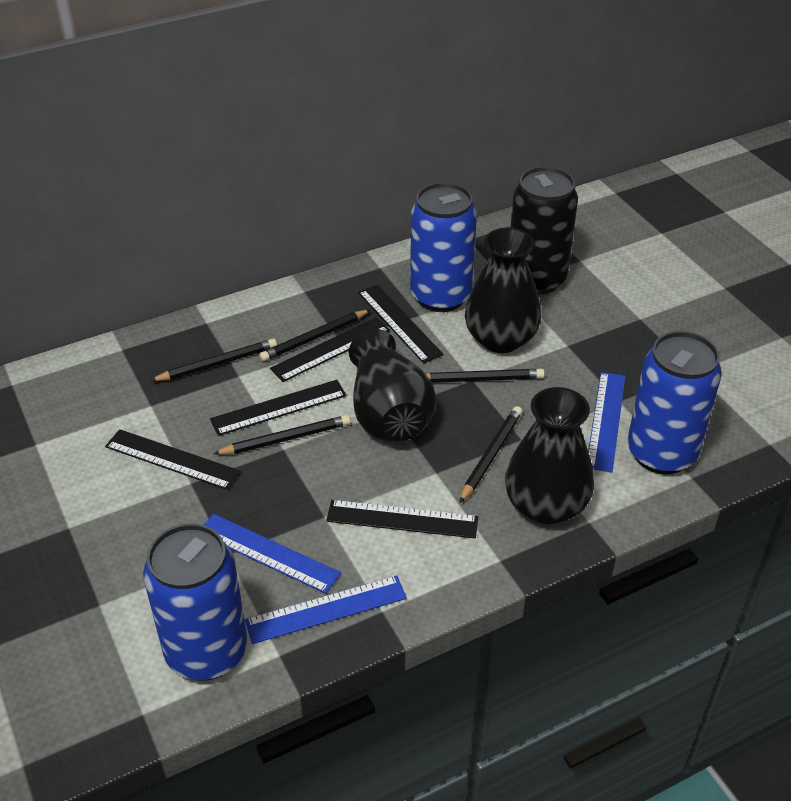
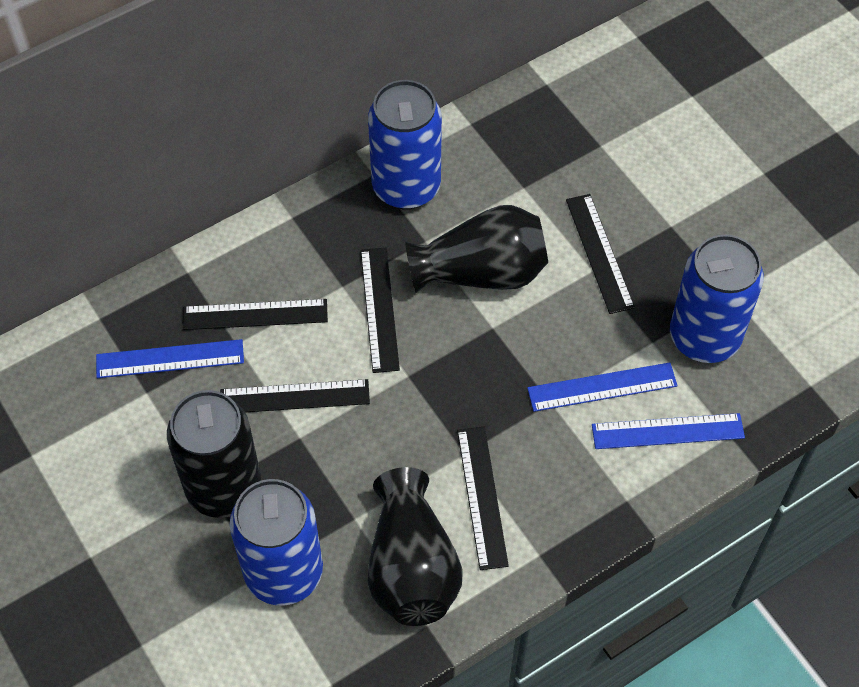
black pencil: [150,339,277,381] [213,415,351,455] [259,309,371,362] [426,369,545,383] [459,406,523,503] = 5 -> none = 0
black vase: [349,329,436,441] [465,228,541,353] [505,387,594,524] = 3 -> [368,467,462,626] [405,205,548,293] = 2

